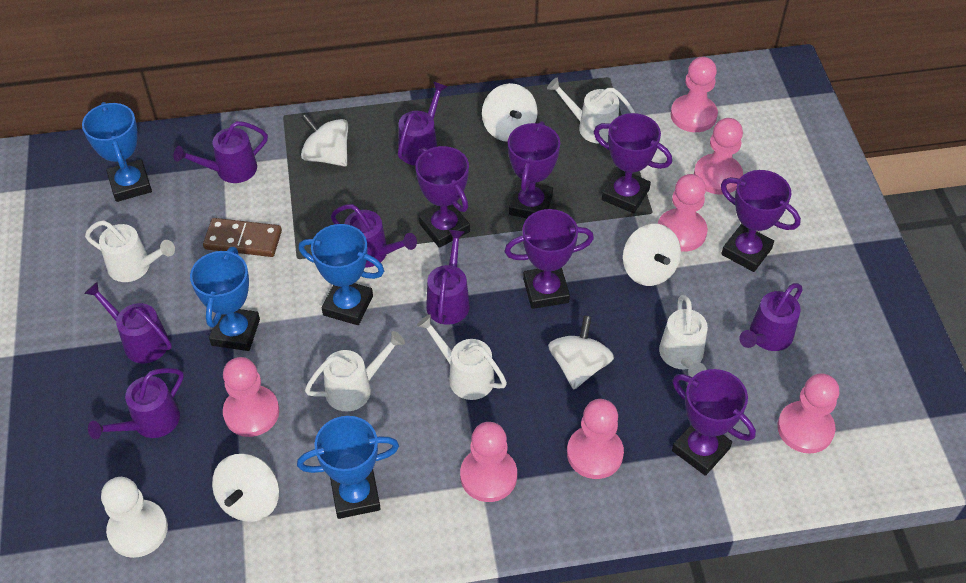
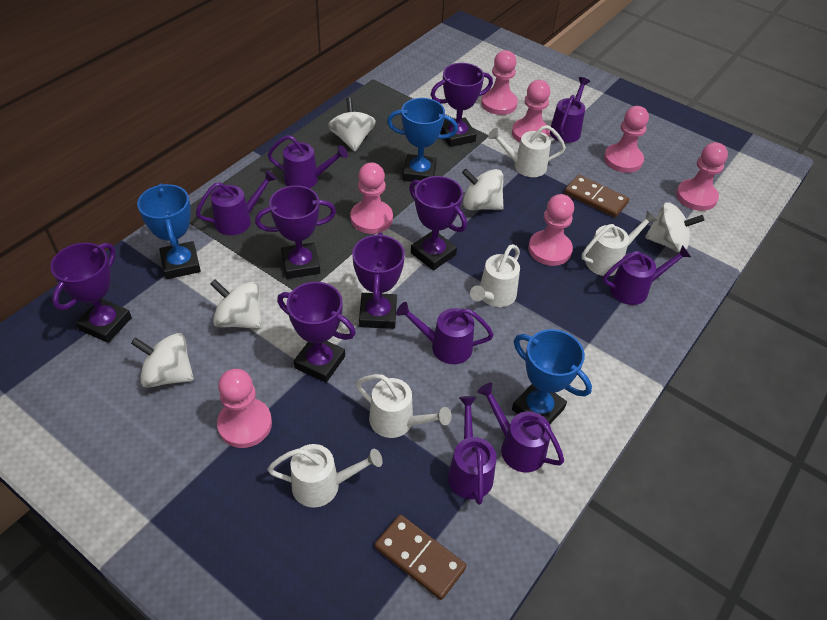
blue trophy: [82,102,152,202] [190,247,260,351] [297,416,399,519] [299,224,384,325] = 4 -> [137,184,201,279] [387,98,458,182] [512,329,592,424] = 3
brown domino: [203,218,282,257] = 1 -> [374,515,466,600] [564,175,629,218] = 2
white pawn: [101,477,168,558] = 1 -> none = 0

